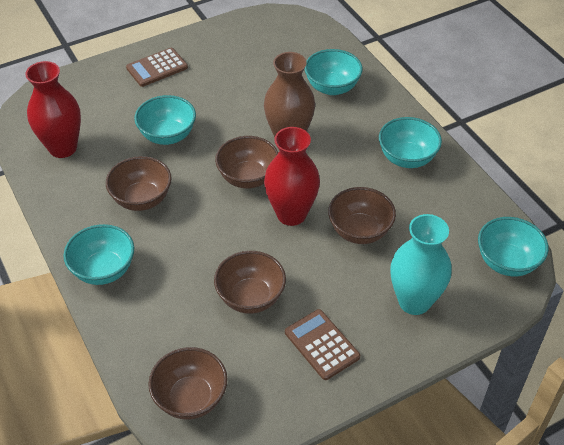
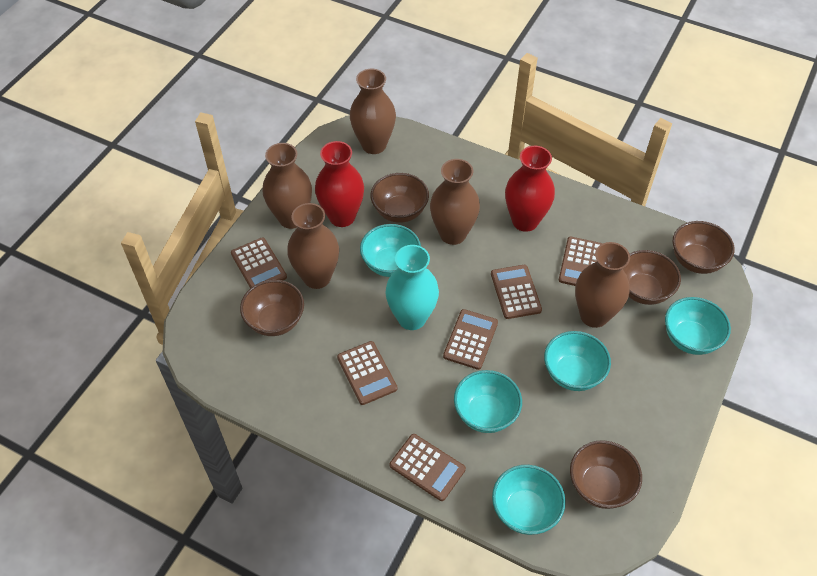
brown calculator: [126,48,188,87] [285,309,360,380] = 2 -> [231,237,287,288] [337,341,397,405] [390,434,466,501] [443,309,498,370] [491,265,542,319] [559,237,603,286] = 6
brown vase: [264,52,315,138] = 1 -> [263,143,312,229] [287,203,339,289] [350,69,396,154] [430,159,480,245] [575,242,630,328] = 5

